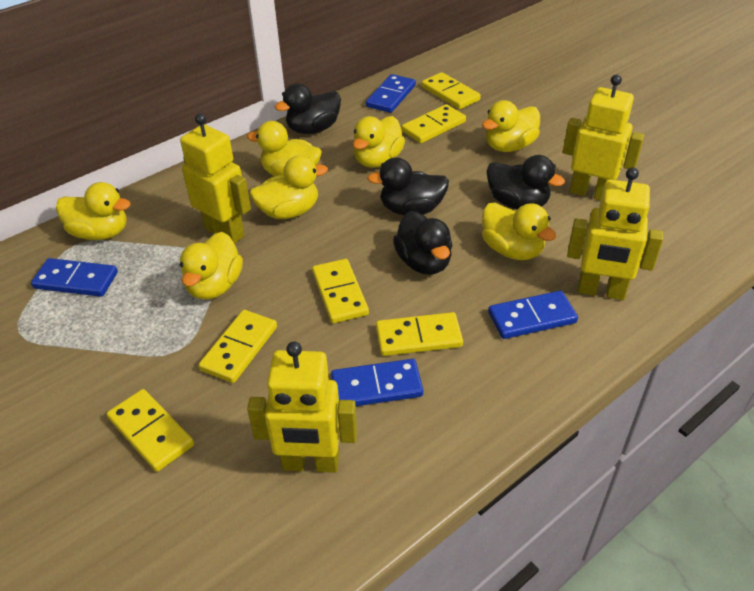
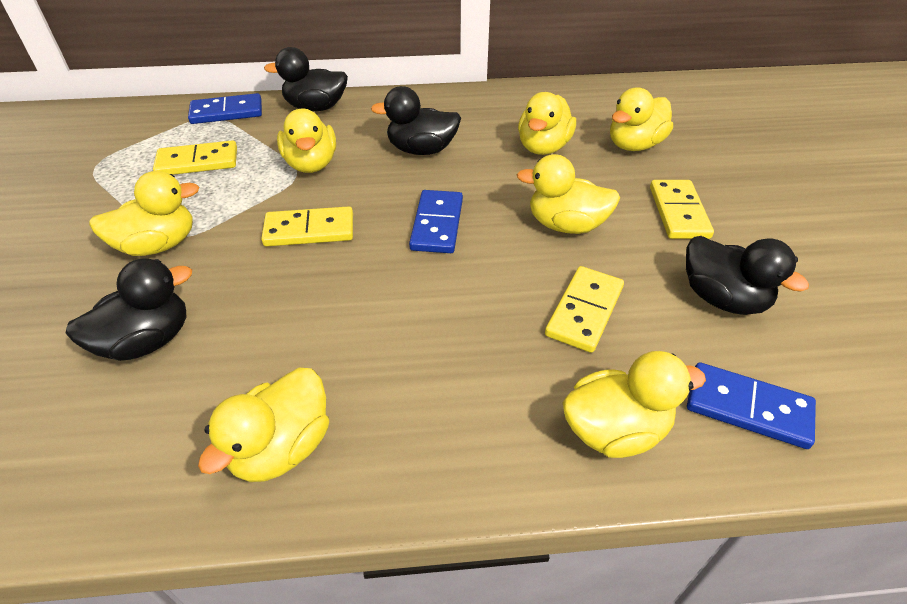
blue domino: [31,258,118,297] [331,359,423,406] [366,74,416,113] [488,291,578,339] = 4 -> [188,93,262,124] [409,190,463,253] [687,362,816,449] = 3
yellow domino: [107,389,194,472] [199,310,277,383] [312,259,369,323] [376,312,463,356] [402,104,466,143] [421,72,481,109] = 6 -> [153,140,237,175] [261,206,353,246] [545,266,624,353] [650,180,714,239] = 4
yellow robot: [180,113,251,244] [247,341,357,473] [563,75,645,201] [567,167,663,300] = 4 -> none = 0

